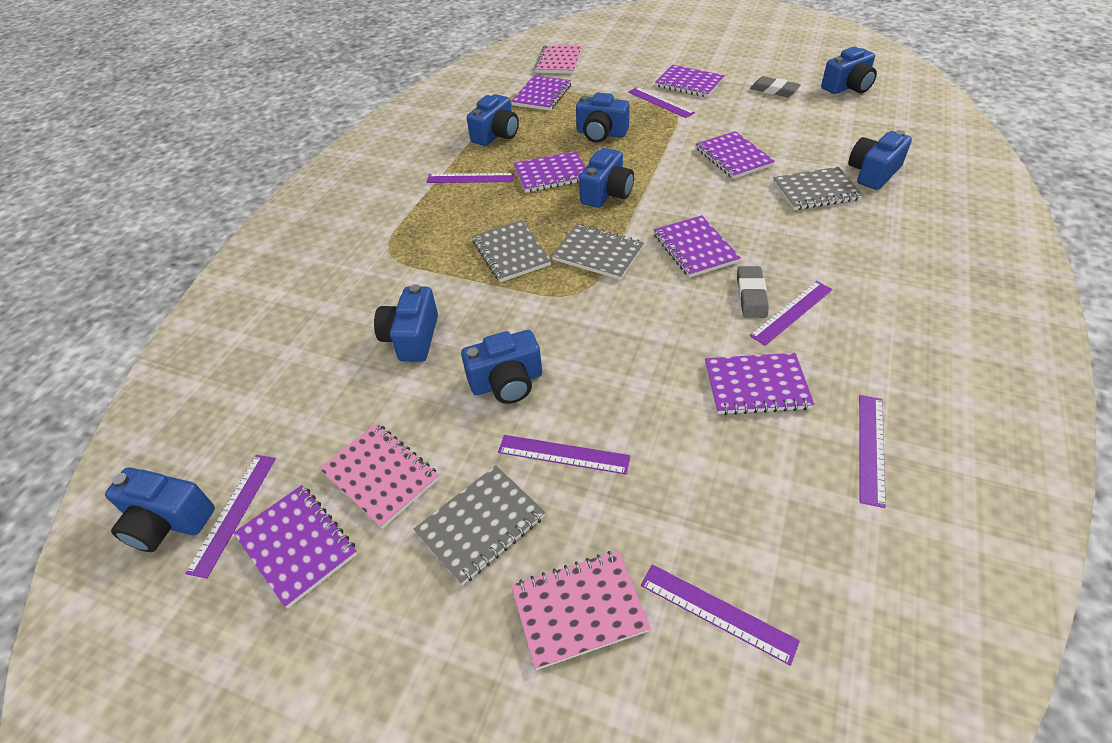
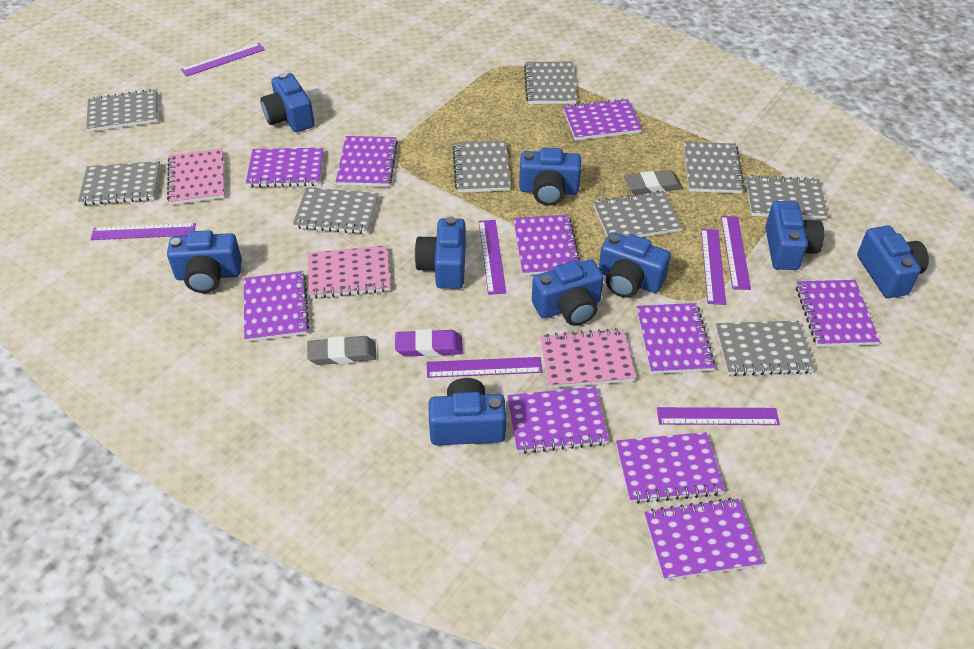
blue camera: [105,467,215,552] [374,284,438,362] [461,330,542,404] [467,94,519,146] [576,93,630,143] [579,148,634,208] [821,47,877,94] [848,130,912,190] = 8 -> [167,230,242,293] [260,73,315,132] [414,217,466,289] [429,378,506,445] [519,148,581,206] [532,259,604,326] [599,232,671,298] [765,201,824,270] [857,226,929,298] = 9
grey notebook: [414,465,545,585] [472,220,551,282] [551,224,644,280] [773,167,863,210] = 4 -> [78,161,161,205] [86,89,158,132] [293,187,379,234] [453,141,511,193] [524,62,577,104] [593,190,683,237] [684,142,745,194] [716,321,815,376] [746,175,828,219] = 9
purple eraser: none = 0 -> [395,329,463,357] = 1
purple notebook: [233,485,357,608] [511,75,571,111] [514,151,585,193] [654,215,741,278] [655,65,725,97] [696,131,775,179] [705,353,814,415] = 7 -> [244,271,309,342] [246,148,323,187] [336,136,398,187] [508,387,609,454] [514,215,580,276] [563,98,642,141] [616,432,725,504] [637,303,715,374] [644,498,763,580] [796,280,880,347] = 10

